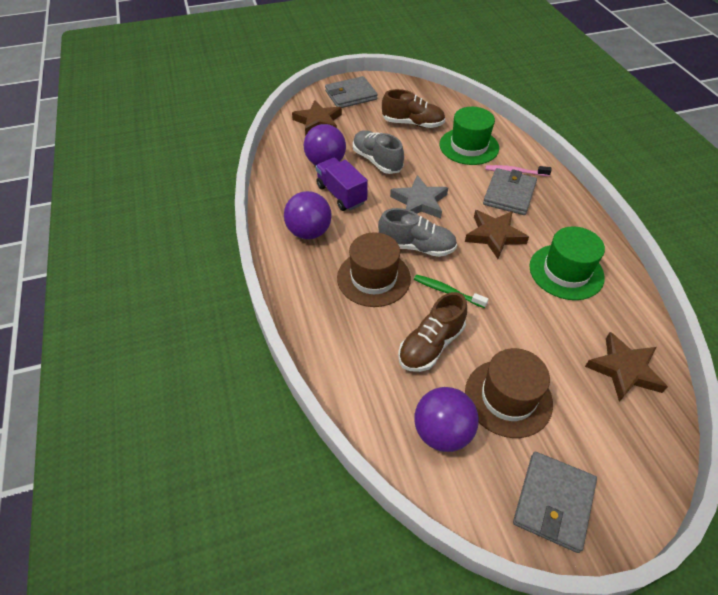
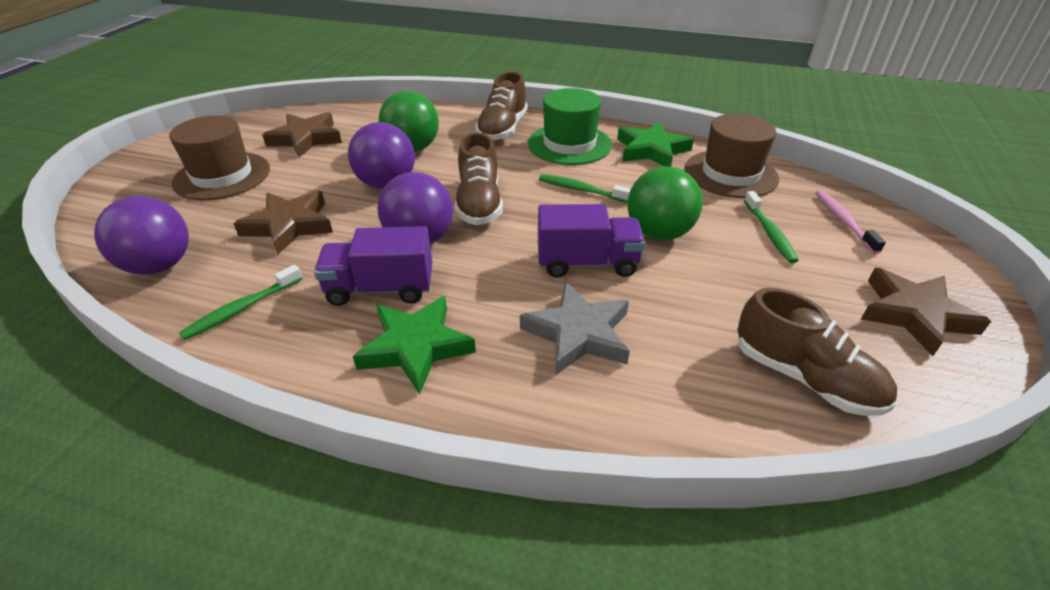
brown shoe: [382,89,445,128] [398,292,467,372] = 2 -> [455,132,503,225] [475,72,527,141] [737,288,897,416] = 3
green ball: none = 0 -> [379,91,439,152] [628,166,703,240] = 2
green hat: [440,107,499,165] [529,226,605,300] = 2 -> [528,88,612,165] = 1
green star: none = 0 -> [353,296,476,394] [617,121,694,167] = 2
green toothbrush: [414,275,488,308] = 1 -> [179,265,302,340] [539,174,631,203] [744,191,799,263] = 3
grey shoe: [353,130,404,174] [378,208,457,257] = 2 -> none = 0
grey wallet: [325,76,378,108] [483,168,537,215] [513,452,597,553] = 3 -> none = 0
purple truck: [316,158,368,211] = 1 -> [314,226,432,306] [538,204,645,278] = 2

